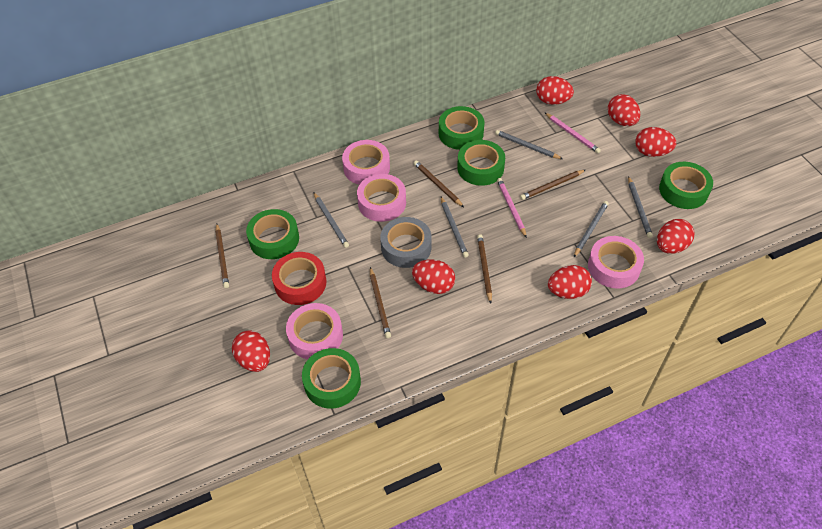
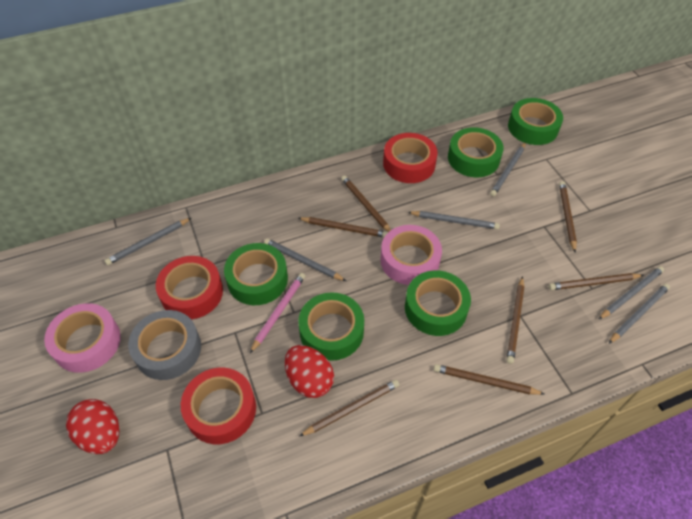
brown pencil: [215,224,229,288] [370,267,391,338] [414,160,464,207] [477,234,492,304] [520,170,585,200] = 5 -> [298,217,388,237] [300,380,399,436] [341,175,391,232] [434,364,544,395] [507,276,524,364] [549,273,643,290] [559,181,577,253] = 7
grey pencil: [314,193,349,248] [441,197,469,258] [495,130,563,159] [574,201,609,257] [628,176,653,238] = 5 -> [104,218,191,265] [264,239,346,281] [408,211,500,229] [490,142,526,196] [598,266,664,320] [608,284,670,344] = 6
pink pencil: [497,178,527,238] [544,112,601,153] = 2 -> [250,273,305,353] = 1
pink tape: [286,303,343,359] [342,140,390,185] [357,174,406,222] [588,236,644,288] = 4 -> [44,303,121,373] [380,225,442,285] = 2
red egg: [232,331,270,372] [412,259,455,294] [536,76,574,105] [548,265,592,299] [608,94,641,126] [635,127,676,157] [657,219,695,254] = 7 -> [66,399,120,454] [285,345,334,398] = 2
red tape: [272,252,326,305] = 1 -> [156,256,223,319] [181,368,256,444] [383,133,438,183] = 3

